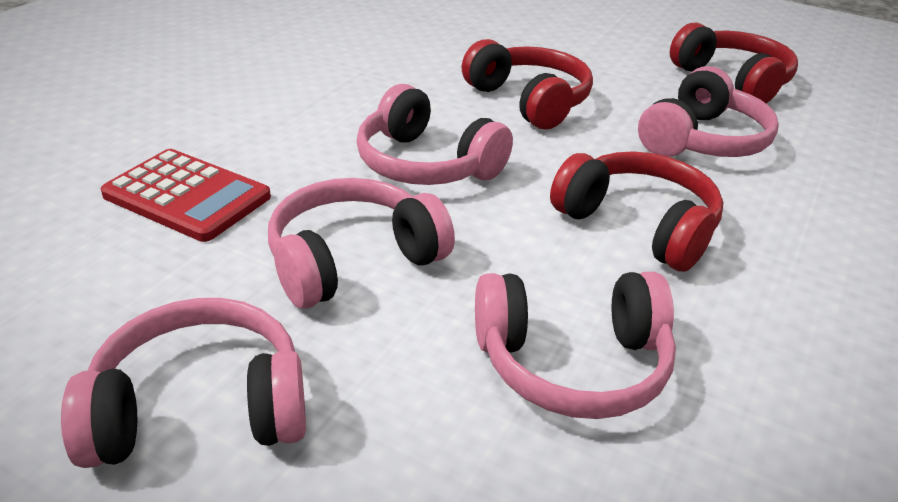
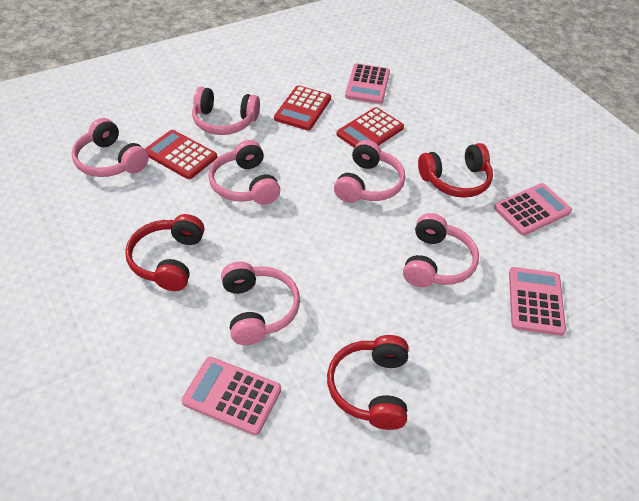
pink calculator: none = 0 -> [181,357,281,435] [345,63,390,104] [494,183,572,236] [509,267,566,336] = 4
pink headphones: [61,298,306,468] [268,178,455,308] [356,84,513,185] [475,272,676,419] [638,66,779,157] = 5 -> [71,118,149,177] [192,87,260,135] [208,140,280,205] [221,261,300,345] [334,140,405,203] [403,213,479,287] = 6
red calculator: [100,149,271,242] = 1 -> [145,130,217,179] [274,85,331,130] [336,107,404,148] = 3

